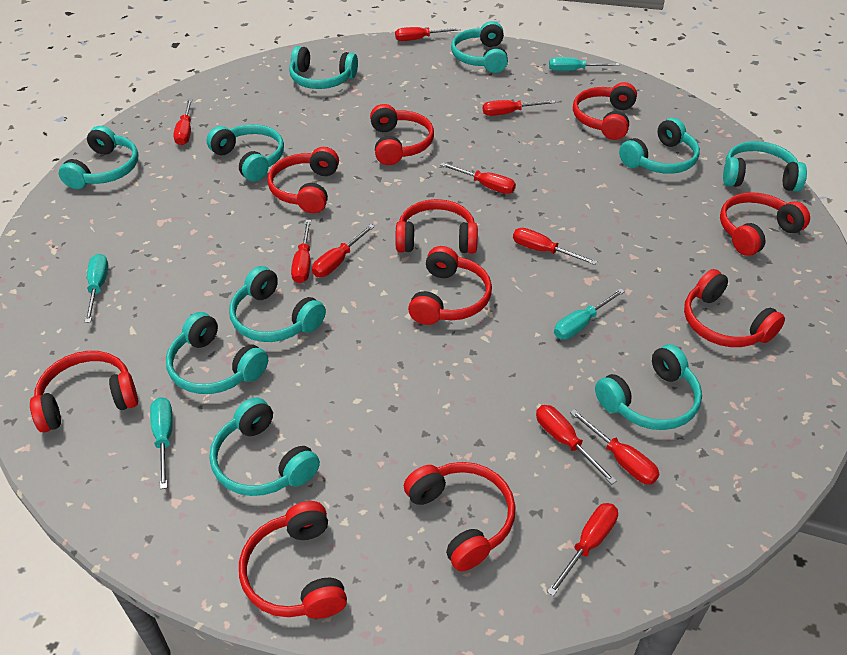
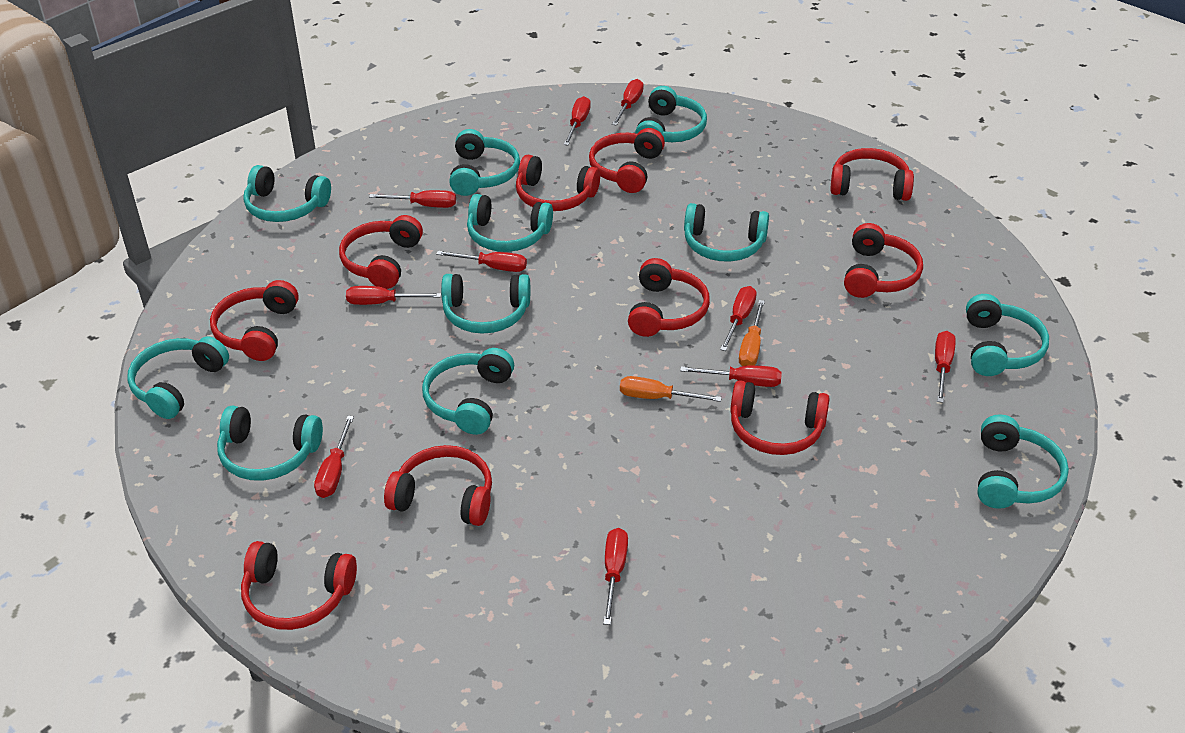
orange screwdriver: none = 0 -> [620,376,722,402] [739,300,765,366] = 2
turquoise headphones: [59,126,138,189] [166,312,268,394] [207,124,284,181] [210,397,320,496] [229,266,326,342] [289,46,358,89] [451,21,508,73] [595,344,702,430] [619,118,700,174] [723,141,807,192] = 10 -> [127,336,229,419] [217,405,323,481] [243,165,331,222] [422,348,514,435] [441,274,530,334] [449,129,520,196] [467,194,553,252] [635,86,707,142] [684,203,769,262] [966,294,1049,376] [977,414,1069,509] = 11
turquoise screwdriver: [85,254,109,323] [150,397,173,489] [549,57,619,71] [554,288,625,339] = 4 -> none = 0

